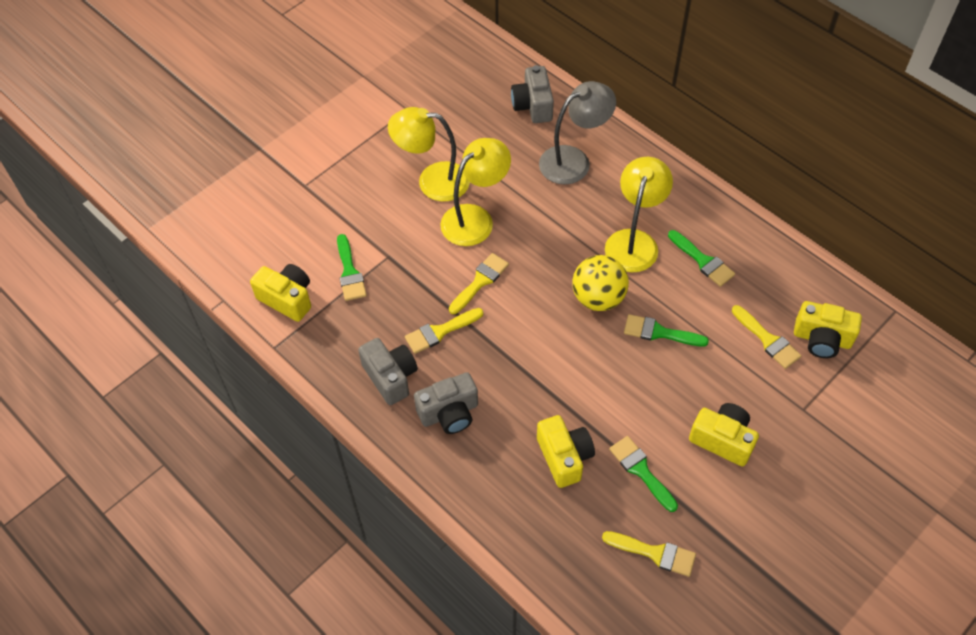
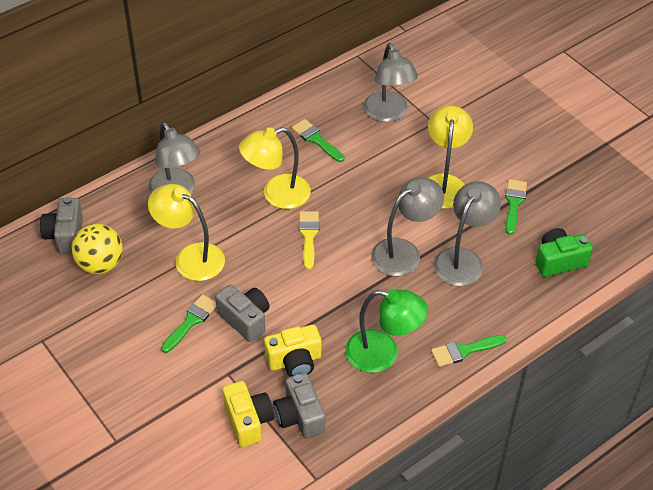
green camera: none = 0 -> [535,228,593,277] = 1
green lamp: none = 0 -> [345,289,428,373] = 1
grey lamp: [539,81,616,185] = 1 -> [148,122,200,194] [363,43,418,122] [371,177,444,276] [434,181,501,286] = 4
yellow brush: [405,308,483,354] [449,253,509,314] [602,531,696,577] [732,305,801,369] = 4 -> [299,211,319,269] = 1
yellow camera: [250,264,311,322] [537,415,595,488] [689,403,759,467] [794,301,862,358] = 4 -> [223,381,274,447] [264,325,321,377] = 2

